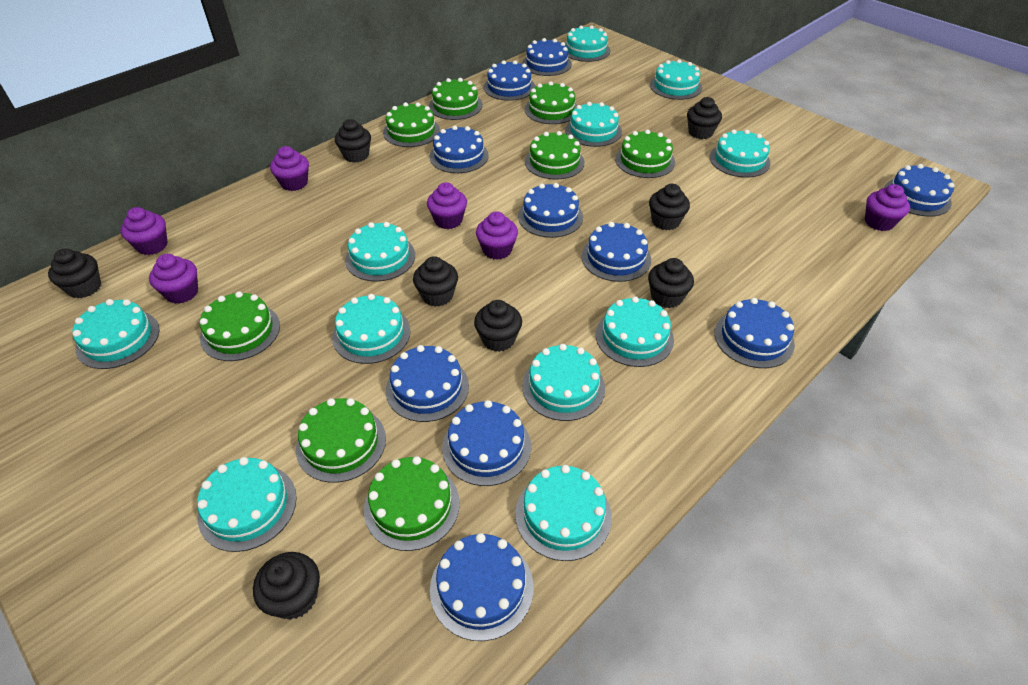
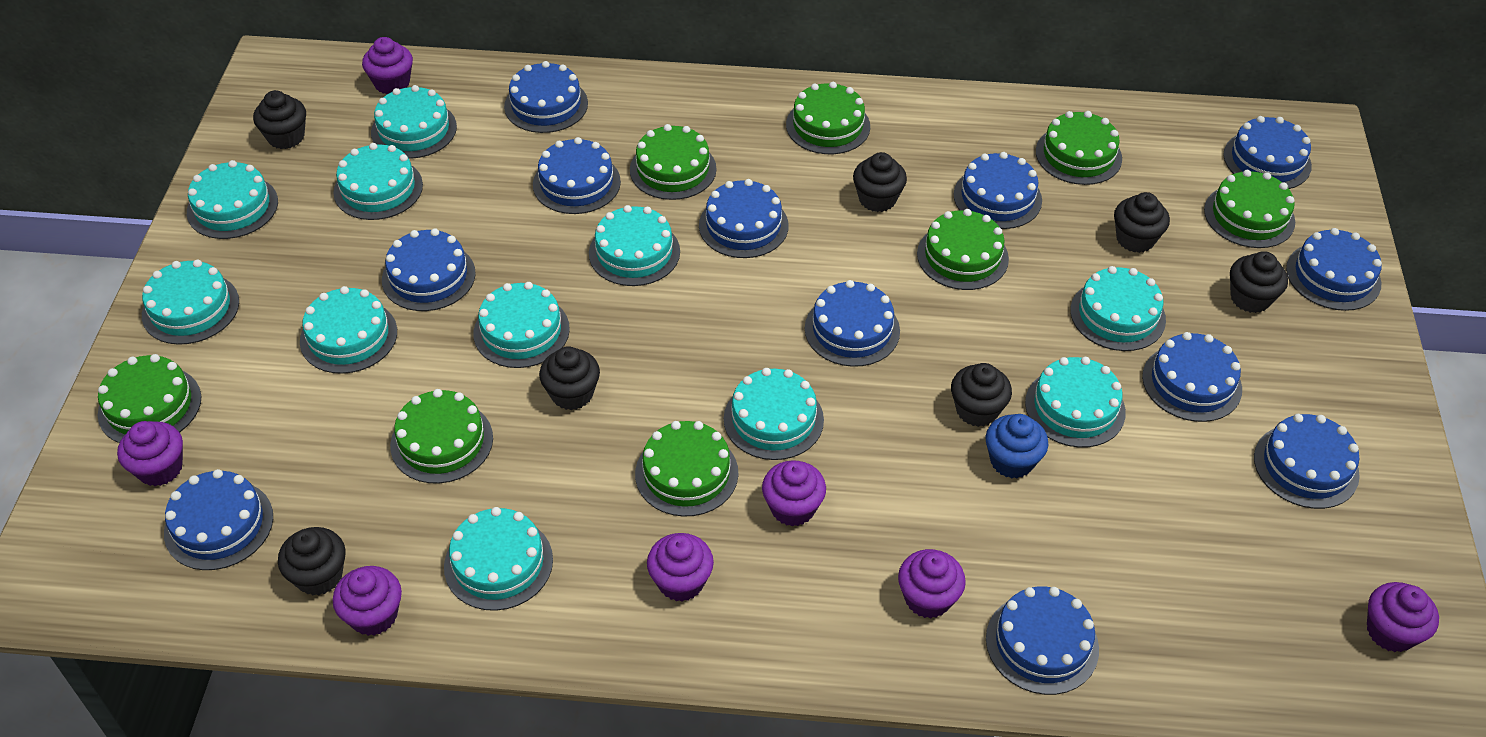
black cupcake: [48,248,101,298] [253,552,320,620] [335,119,371,163] [413,256,458,307] [474,300,522,352] [648,258,694,308] [649,184,690,230] [687,97,722,139] = 8 -> [253,90,306,149] [278,527,346,595] [539,346,600,410] [853,152,907,212] [951,363,1012,427] [1114,192,1170,253] [1230,251,1288,313] = 7
blue cake: [386,345,469,422] [429,125,489,173] [430,533,533,641] [442,400,531,486] [484,60,535,101] [518,183,583,238] [522,38,572,76] [581,222,651,282] [714,298,795,368] [884,164,955,217] = 10 -> [164,469,273,570] [382,228,476,311] [504,61,588,133] [533,137,621,214] [699,179,789,258] [805,280,900,367] [954,152,1042,229] [986,586,1099,695] [1142,332,1242,422] [1223,116,1312,189] [1254,414,1360,509] [1286,228,1382,311] = 12
blue cupcake: none = 0 -> [985,414,1048,479] = 1
purple cupcake: [121,207,168,255] [149,254,198,304] [270,146,309,191] [427,182,467,229] [476,211,518,260] [865,184,910,231] = 6 -> [117,421,183,486] [333,566,402,636] [362,37,413,94] [647,533,714,602] [762,460,826,526] [898,549,966,619] [1367,582,1439,652] = 7

